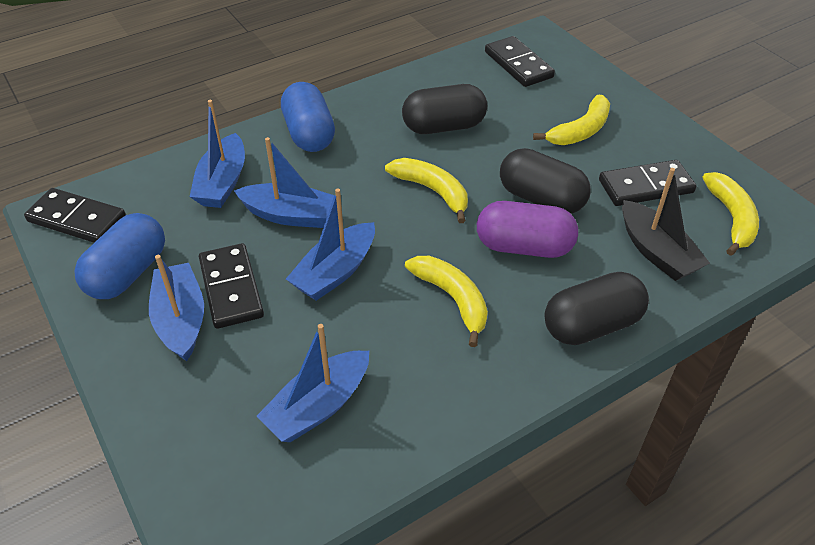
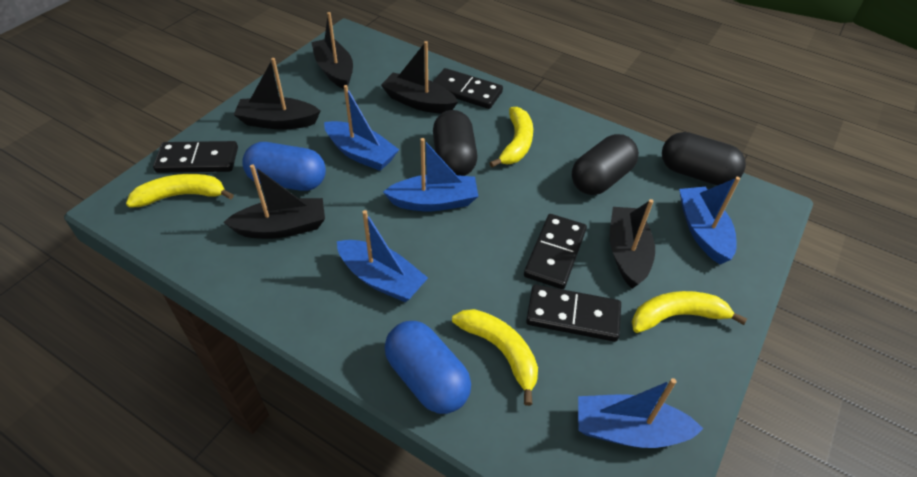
black boat: [622,168,710,281] = 1 -> [223,164,325,239] [234,58,321,130] [311,12,353,89] [381,41,458,114] [610,199,655,289] = 5
purple capsule: [477,201,578,258] = 1 -> none = 0

